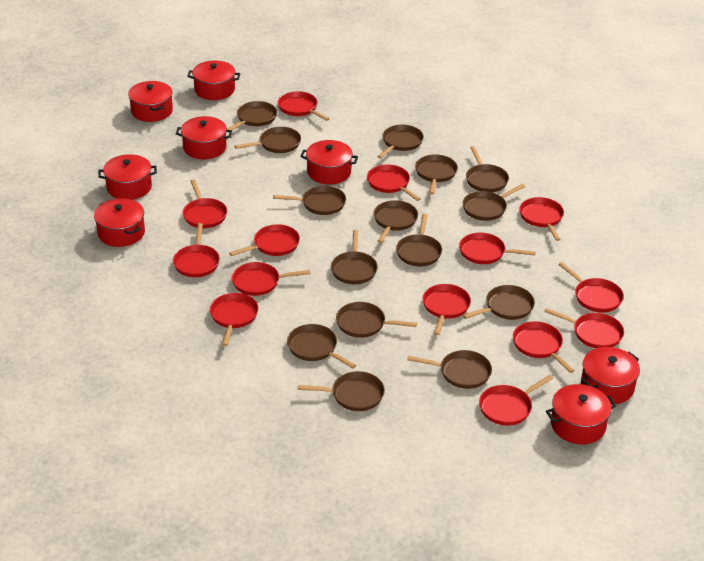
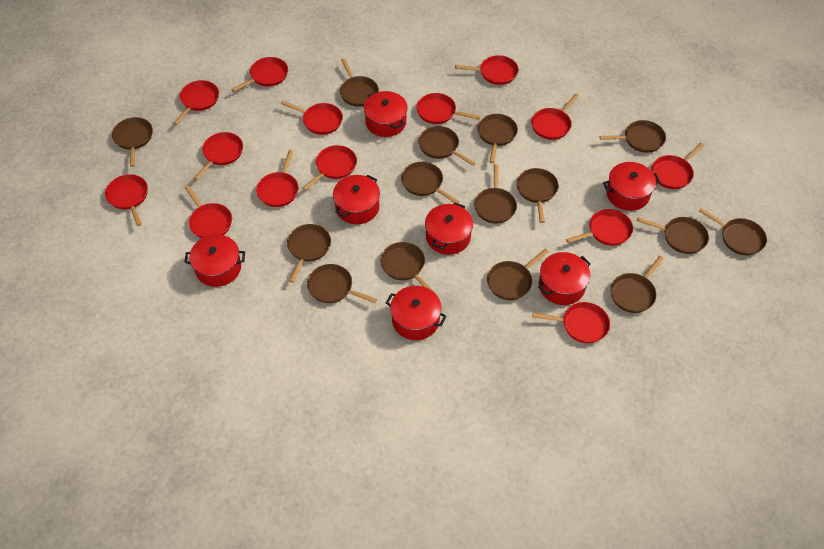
red pot: [94,198,145,247] [98,154,157,200] [128,81,173,122] [176,116,232,159] [187,61,241,100] [300,140,358,184] [546,384,616,444] [581,347,640,405] = 8 -> [184,235,245,287] [333,175,380,224] [364,91,408,137] [386,286,447,340] [425,202,473,255] [538,252,591,305] [603,162,660,211] = 7

